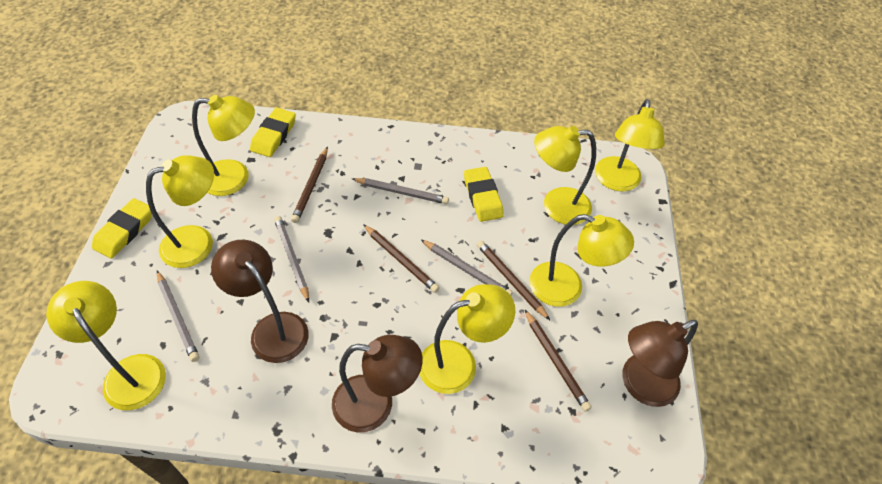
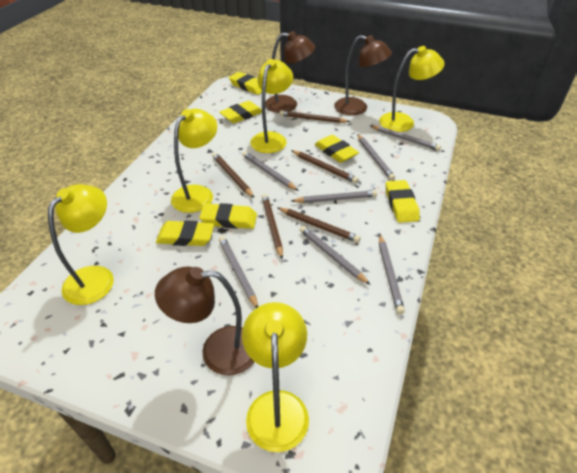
brown pencil: [291,146,328,223] [363,224,440,293] [477,241,550,320] [525,310,592,412] = 4 -> [212,152,254,198] [262,194,283,260] [277,207,361,243] [280,110,351,123] [291,150,359,183] = 5
grey pencil: [157,271,199,362] [274,216,309,302] [352,178,449,204] [421,240,513,296] = 4 -> [219,236,258,308] [242,151,299,191] [291,190,377,203] [300,226,371,285] [357,134,395,180] [369,125,441,151] [379,234,405,314] = 7
yellow eraser: [92,198,152,258] [250,108,296,157] [464,167,504,222] = 3 -> [156,220,214,246] [199,203,257,229] [220,101,262,123] [229,72,262,95] [314,135,359,163] [386,180,420,223] = 6
yellow lamp: [46,281,166,410] [146,155,214,268] [192,95,255,196] [419,284,515,394] [529,214,634,307] [534,126,596,225] [595,99,665,192] = 7 -> [48,184,114,305] [171,109,217,213] [242,302,309,452] [250,59,293,153] [379,46,445,132] = 5

